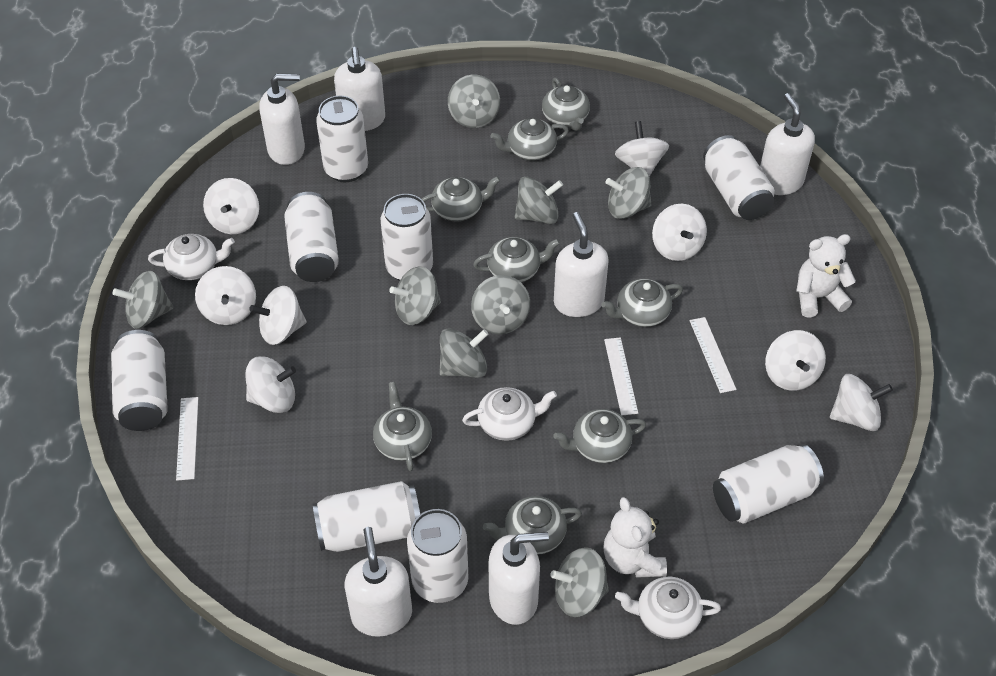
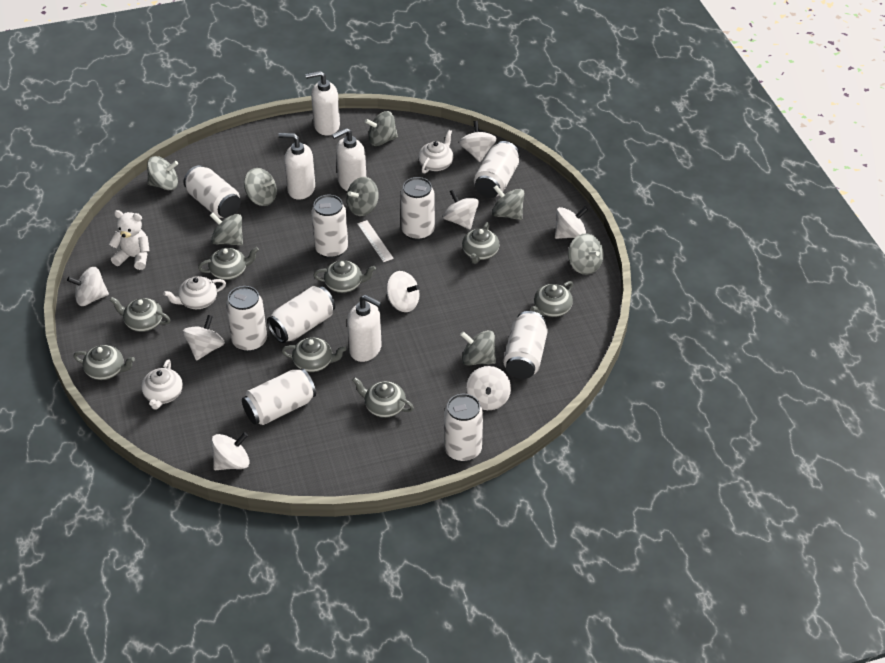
white can: [111,330,168,431] [284,192,339,282] [313,481,420,552] [316,96,368,182] [381,194,433,281] [407,509,469,603] [703,135,775,220] [713,444,824,524] = 8 -> [184,165,241,218] [226,286,267,352] [242,368,316,425] [267,286,335,343] [311,195,348,259] [400,177,435,241] [444,394,483,462] [474,141,520,198] [503,311,548,379] = 9
white ruler: [176,397,198,481] [604,337,638,416] [690,317,736,393] = 3 -> [357,220,394,262] = 1
white soap dispenser: [259,74,305,165] [334,47,385,131] [345,527,412,637] [489,532,549,625] [554,212,609,317] [760,93,815,195] = 6 -> [278,133,315,200] [305,71,340,135] [332,128,366,191] [347,294,382,362] = 4
white teddy bear: [603,497,667,578] [796,234,856,318] = 2 -> [109,210,150,270] = 1

